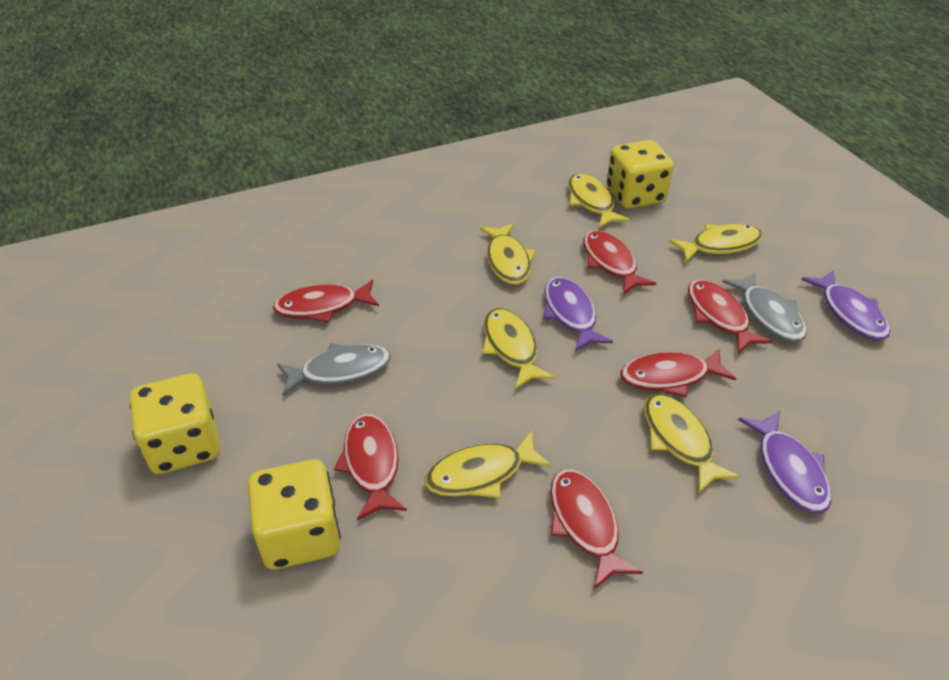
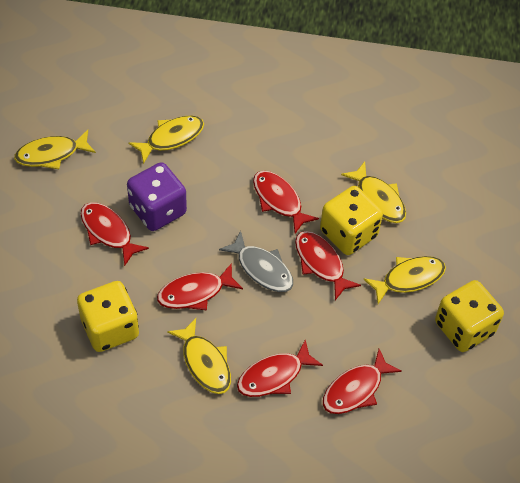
grey fish: [277,343,391,396] [722,272,807,342] = 2 -> [219,231,293,292] = 1
purple dice: none = 0 -> [127,162,187,231] = 1
purple fish: [543,277,613,352] [738,411,831,514] [801,270,890,340] = 3 -> none = 0
yellow fish: [425,431,552,498] [480,223,536,285] [482,308,555,389] [568,174,630,228] [644,393,740,493] [669,224,763,262] = 6 -> [14,130,96,169] [129,116,204,164] [167,318,231,394] [341,161,406,223] [363,256,446,304] = 5

